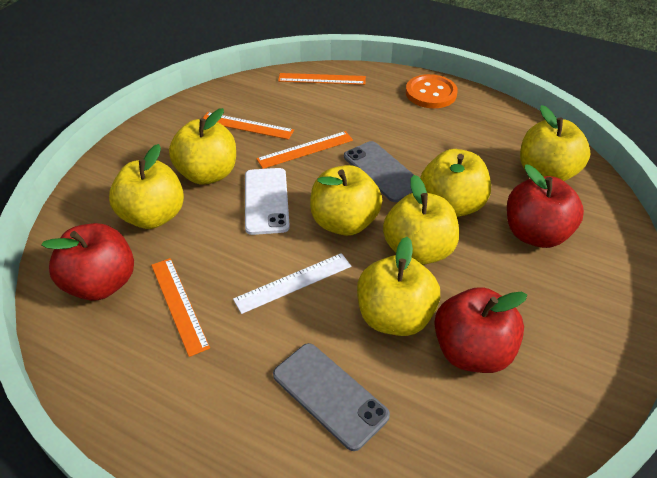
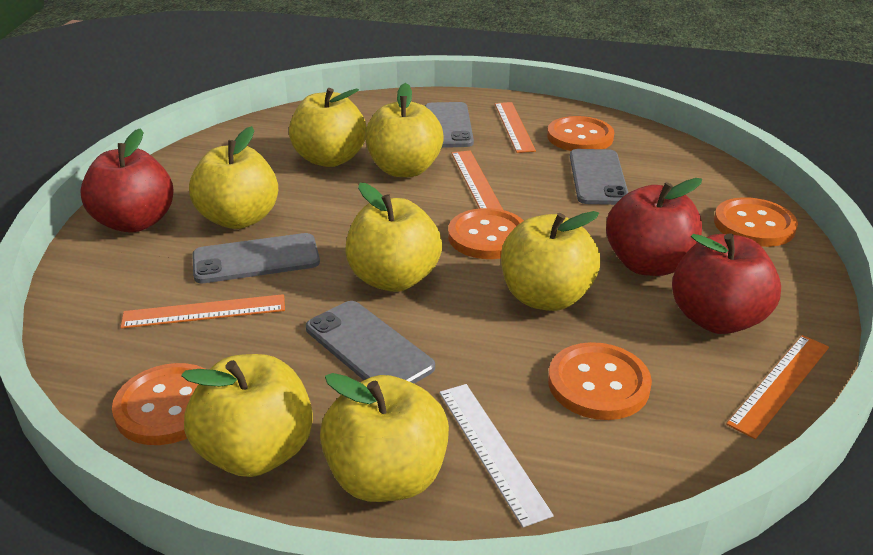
grey phone: [273,343,390,451] [344,141,414,202] = 2 -> [192,233,320,283] [306,301,435,384] [425,102,474,148] [570,149,628,205] = 4
orange button: [406,74,458,108] = 1 -> [112,363,205,445] [448,208,524,259] [547,116,614,151] [548,342,652,420] [714,197,798,247] = 5
white phone: [245,168,290,235] = 1 -> none = 0

